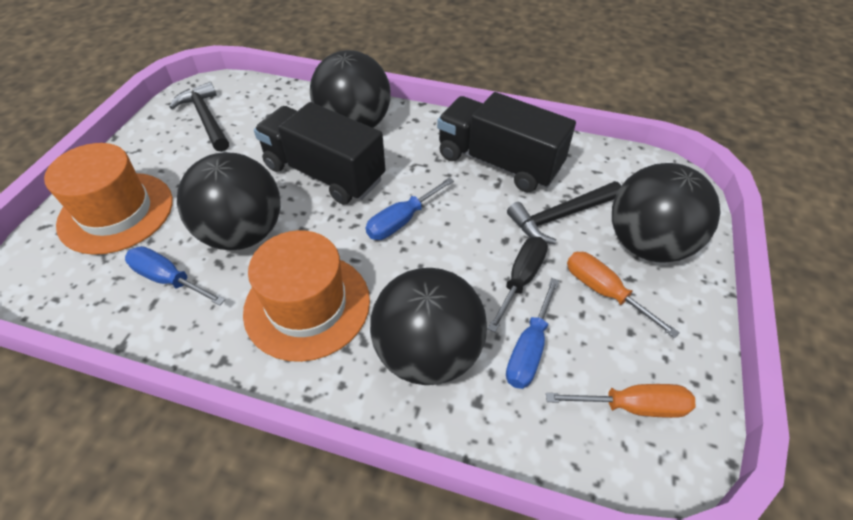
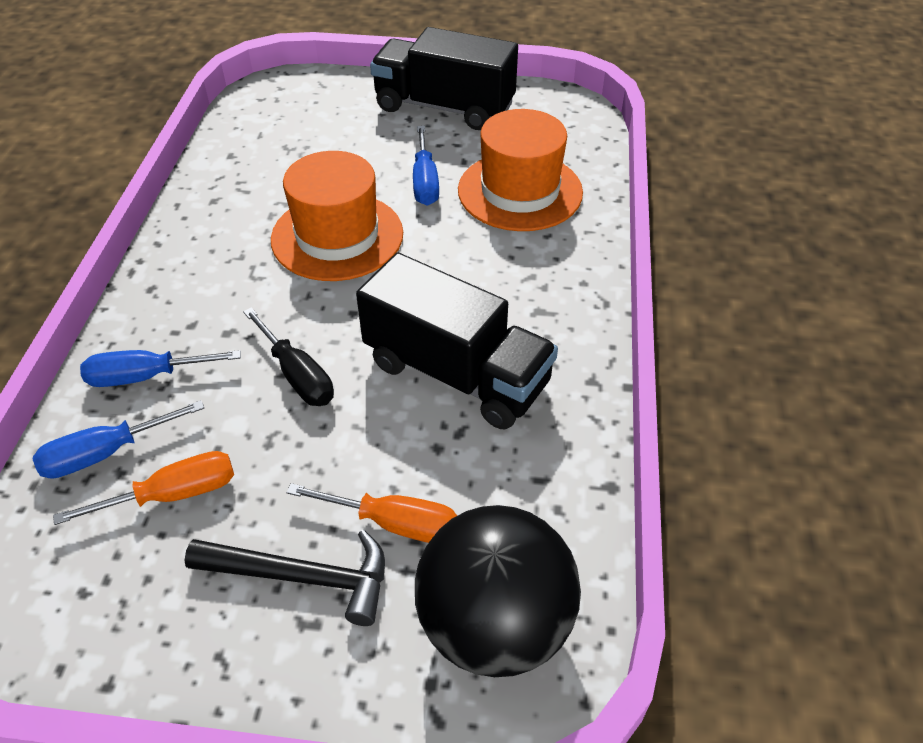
black ball: [177,152,281,250] [310,50,391,128] [370,268,487,385] [612,163,721,263] = 4 -> [415,505,581,677] = 1
black hammer: [170,82,229,152] [507,181,621,244] = 2 -> [185,530,385,626] = 1

